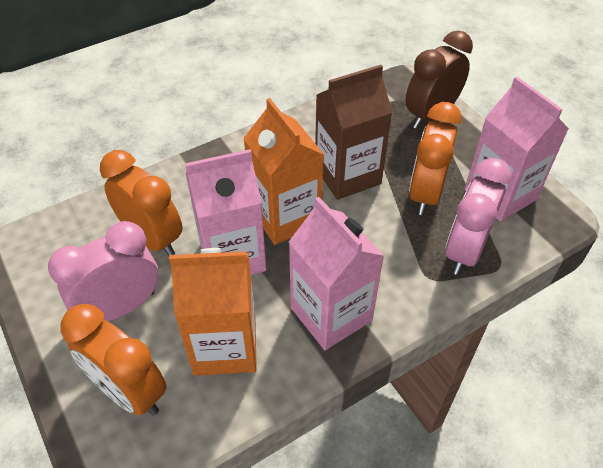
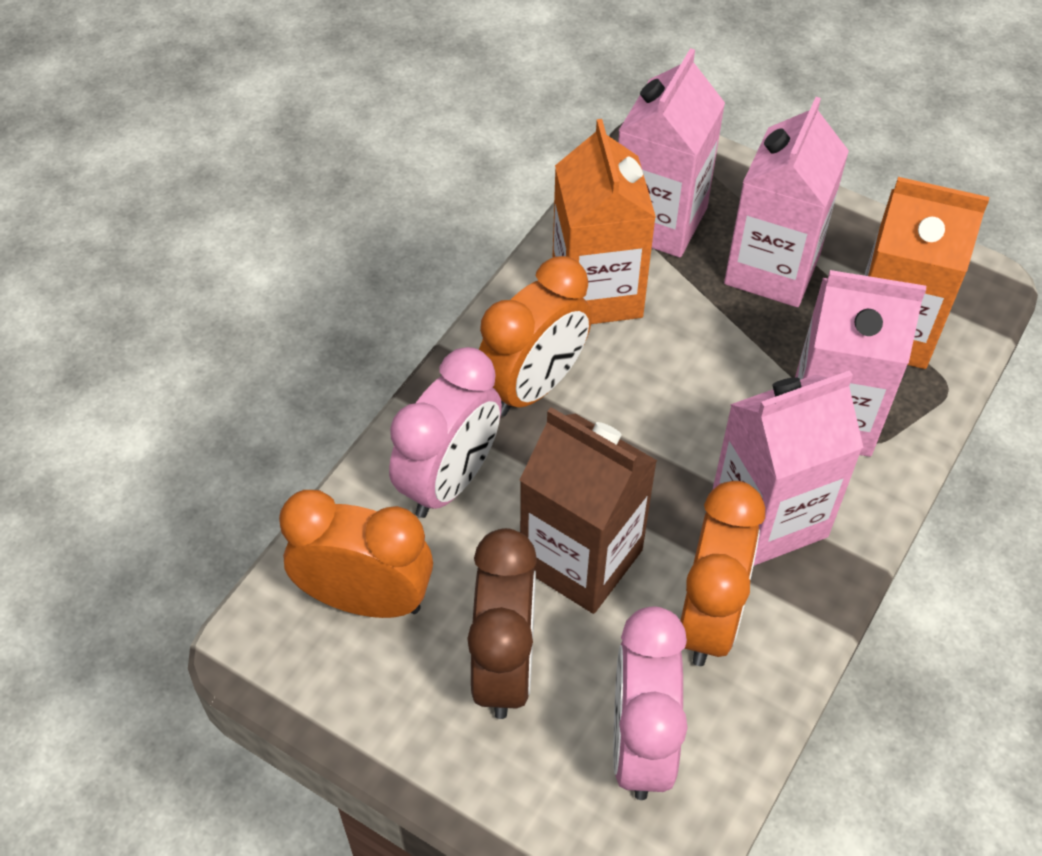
pink carton: [185,149,266,275] [289,197,384,350] [465,77,569,221] = 3 -> [618,48,725,257] [713,370,863,566] [724,97,849,307] [795,270,926,457] = 4

